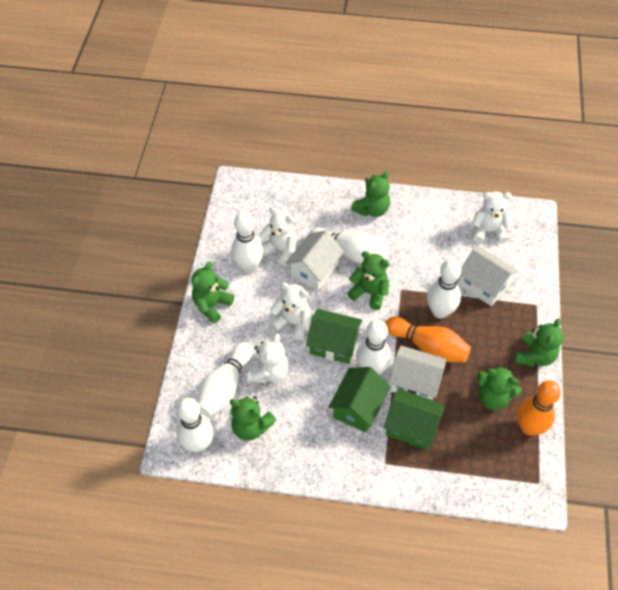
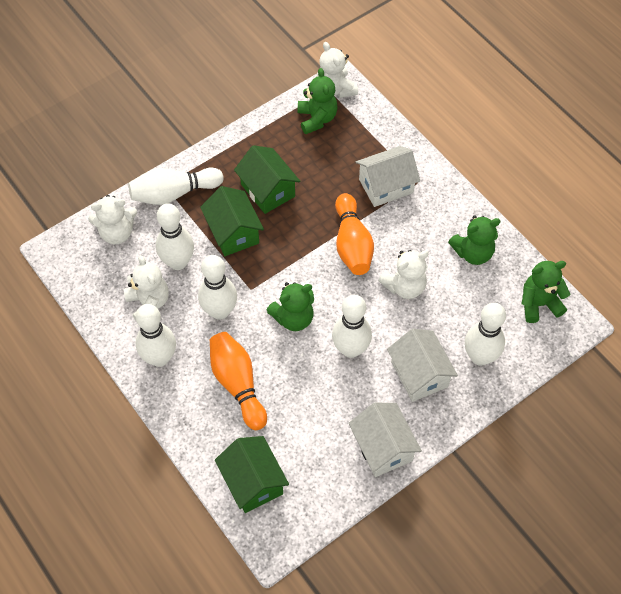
green teddy bear: [192,262,234,323] [230,396,276,441] [347,251,390,310] [351,171,390,217] [476,366,522,410] [514,318,563,367] = 6 -> [266,282,314,331] [297,68,338,134] [448,215,501,265] [521,261,570,323] = 4

